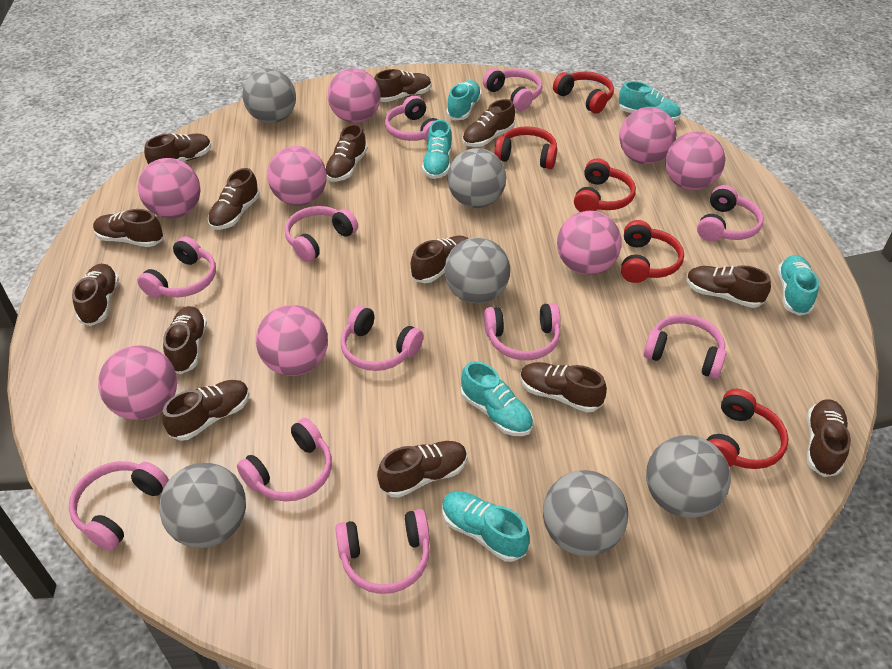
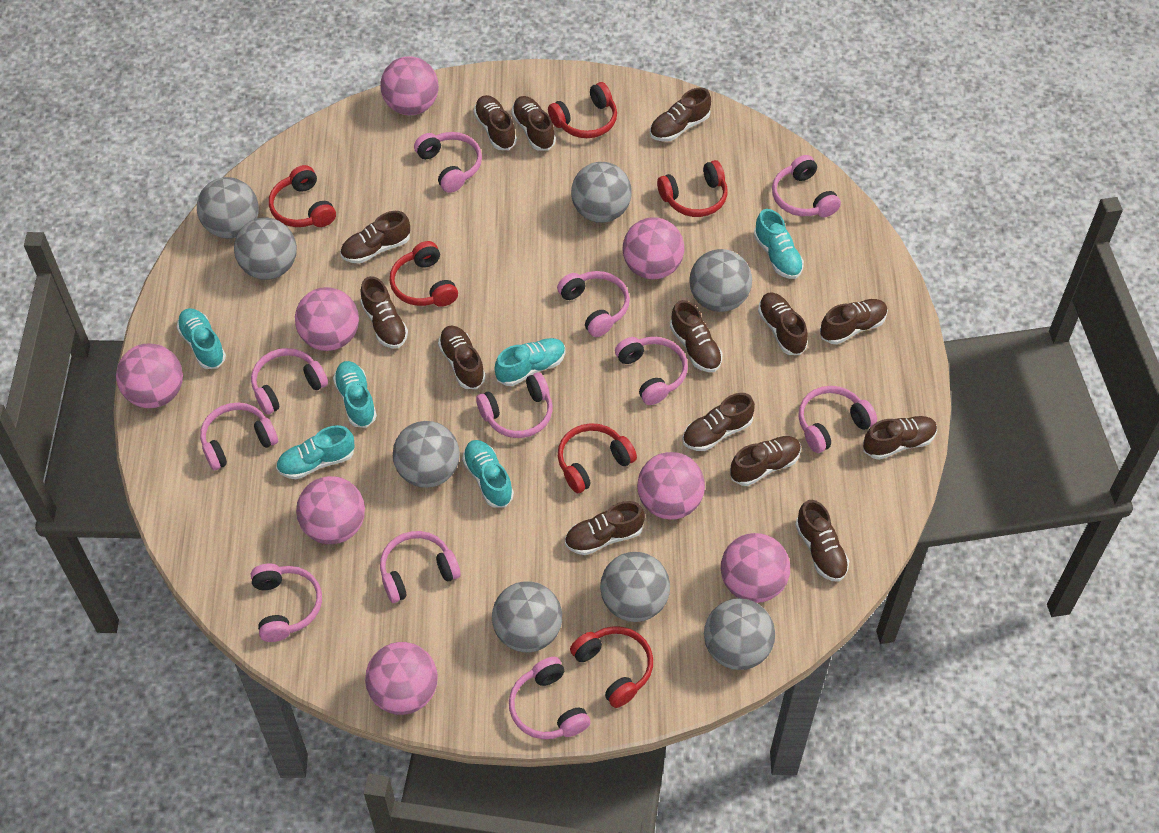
grey ball: [159,463,246,548] [242,69,296,123] [444,237,510,303] [447,148,506,208] [543,470,628,557] [646,435,731,518] = 6 -> [197,177,259,239] [234,218,297,280] [393,421,460,488] [492,581,562,652] [571,162,632,223] [600,552,670,622] [689,249,752,312] [704,598,775,670] = 8
red headphones: [494,126,557,169] [553,71,614,113] [574,158,636,212] [621,220,684,283] [707,389,789,469] = 5 -> [269,165,336,227] [390,241,458,307] [548,82,617,138] [558,423,637,493] [570,626,653,708] [657,160,728,217] = 6

